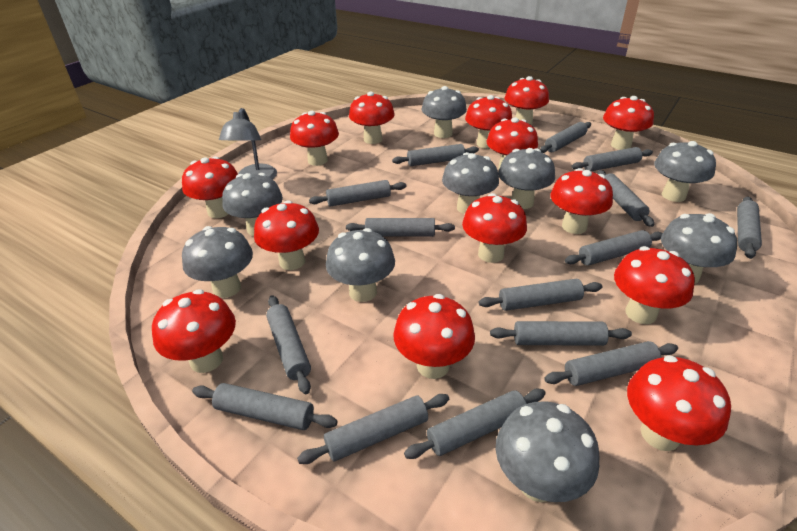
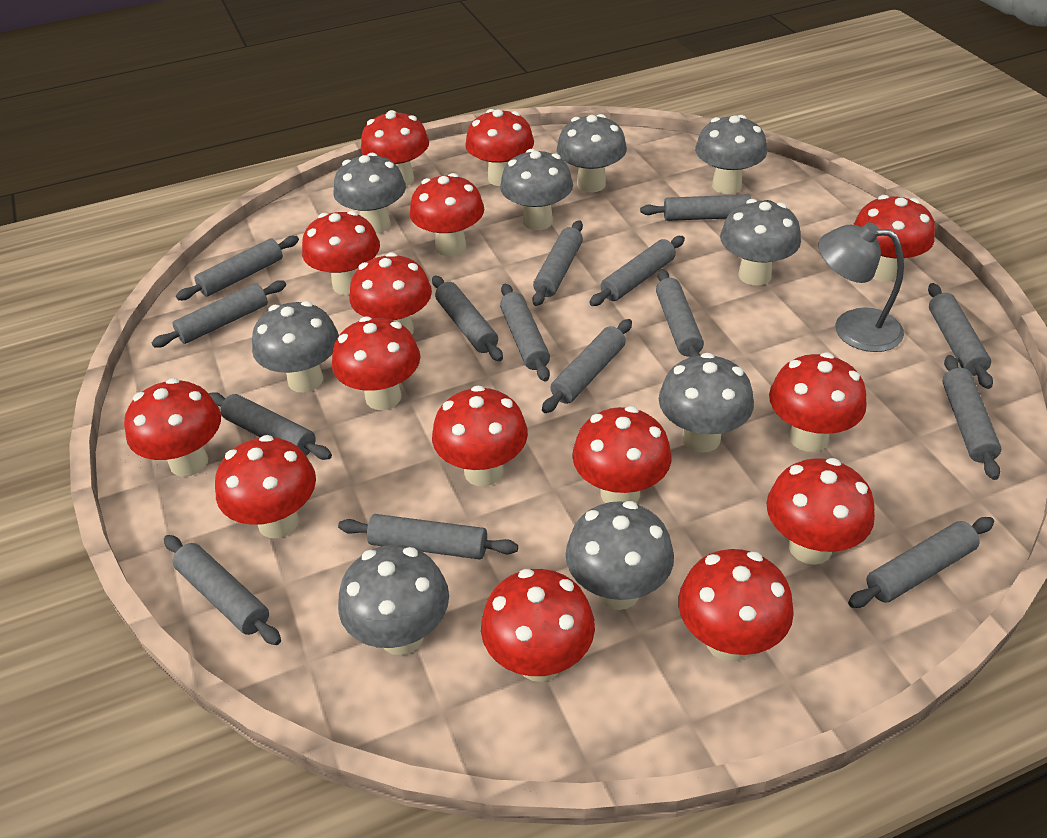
red mushroom: [152,289,236,373] [182,156,238,218] [254,200,319,270] [290,111,339,166] [349,91,395,144] [393,294,475,379] [462,193,527,263] [465,95,512,149] [487,118,538,170] [504,76,549,126] [550,168,613,234] [603,96,654,150] [614,246,695,324] [627,355,731,451] = 14 -> [124,378,221,477] [215,435,316,538] [302,211,380,295] [332,316,420,410] [350,252,432,334] [361,110,429,186] [410,173,484,256] [432,385,528,486] [465,109,534,186] [481,569,595,682] [572,406,671,503] [678,549,794,662] [767,458,875,565] [769,353,867,452] [853,195,935,282] = 15

